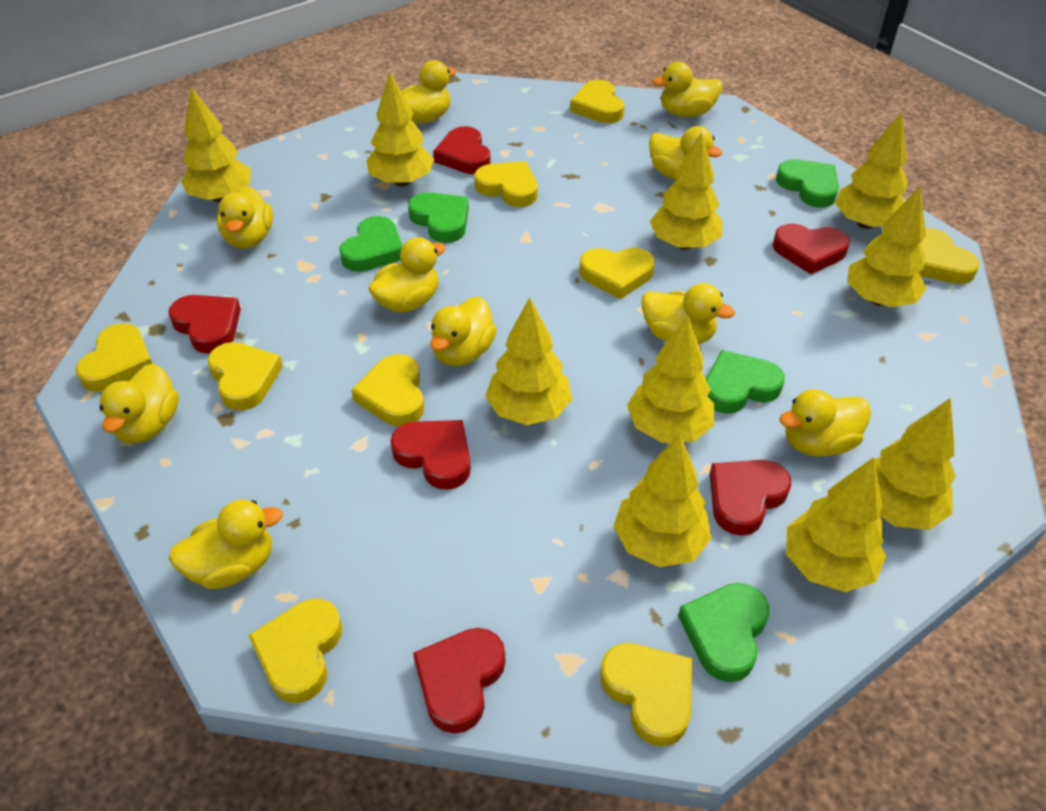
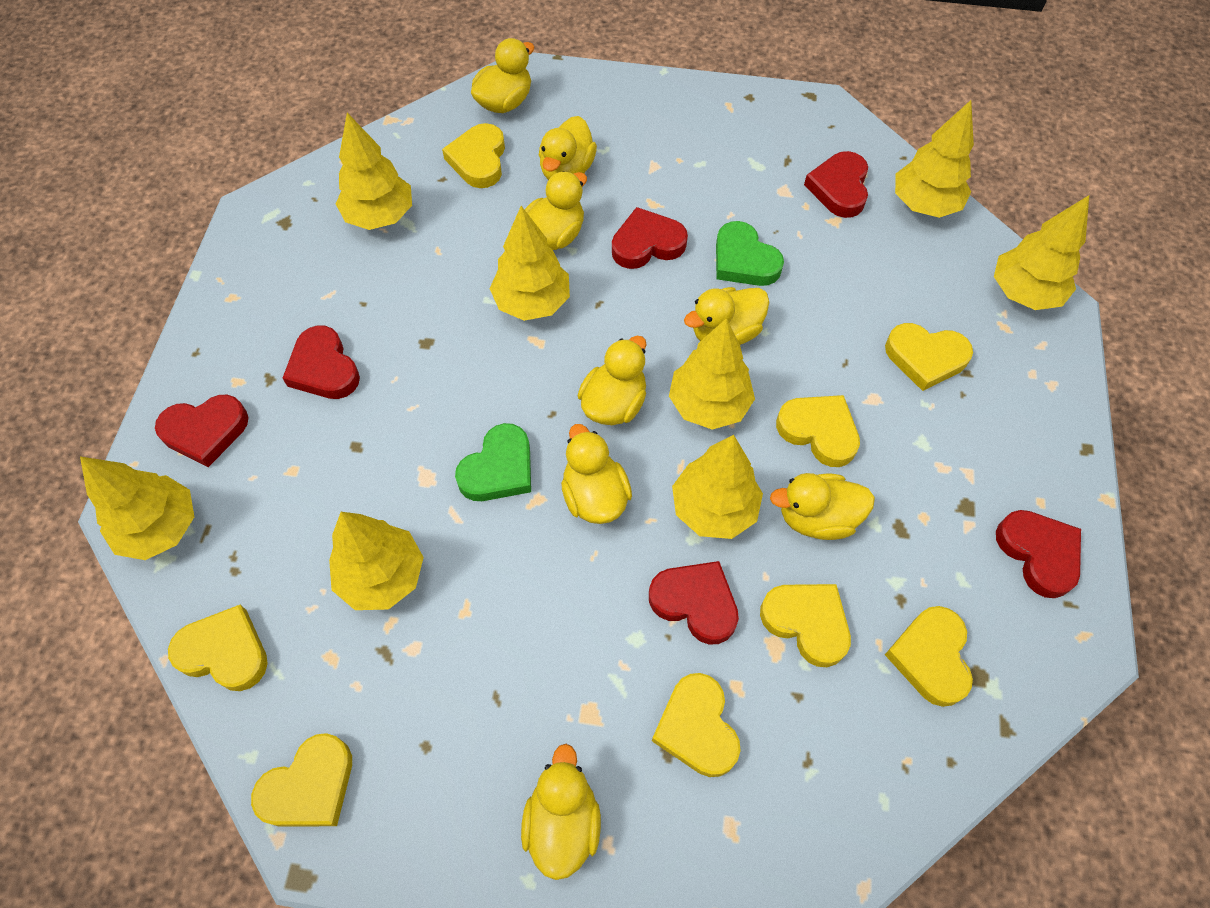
green heart: [339,216,403,272] [408,192,469,243] [678,583,769,682] [706,350,785,414] [776,159,839,208] = 5 -> [455,423,531,501] [716,221,784,286] = 2
yellow duck: [99,363,179,443] [169,500,283,589] [217,186,273,249] [368,237,446,313] [401,60,456,124] [430,297,497,366] [641,283,735,344] [649,126,722,180] [652,62,722,117] [779,389,871,456] = 10 -> [471,38,535,113] [521,744,601,880] [525,171,587,250] [539,116,597,180] [561,424,632,524] [577,336,646,425] [684,287,769,345] [770,473,875,540] = 8
yellow heart: [76,323,152,392] [208,342,283,411] [248,599,342,703] [351,354,424,426] [474,161,538,207] [570,80,625,123] [579,247,655,299] [600,643,692,746] [919,228,980,284] = 9 -> [168,605,268,691] [251,733,352,827] [442,123,505,188] [652,673,741,777] [760,584,851,667] [776,395,860,467] [885,323,973,391] [885,606,973,707] = 8
yellow tree: [181,87,251,202] [366,72,434,187] [485,297,572,425] [613,434,712,567] [627,316,714,443] [650,131,722,250] [786,457,887,592] [835,112,908,229] [847,186,927,307] [874,398,956,530] = 10 -> [80,456,194,560] [329,512,424,610] [336,113,412,230] [490,206,570,321] [669,318,755,430] [672,435,763,539] [895,100,974,218] [994,195,1089,310] = 8

